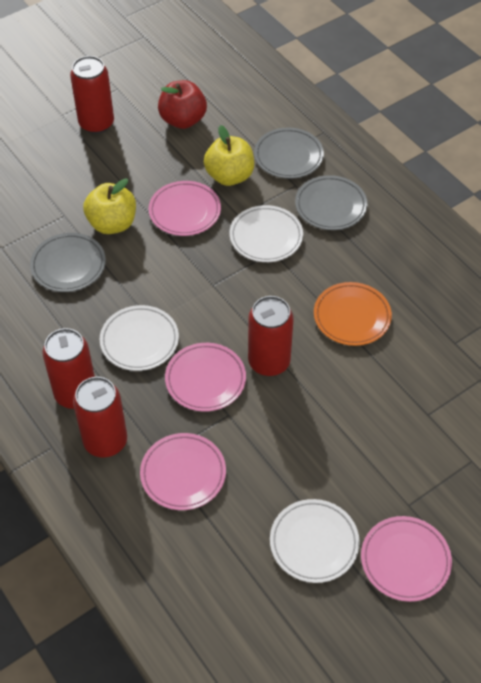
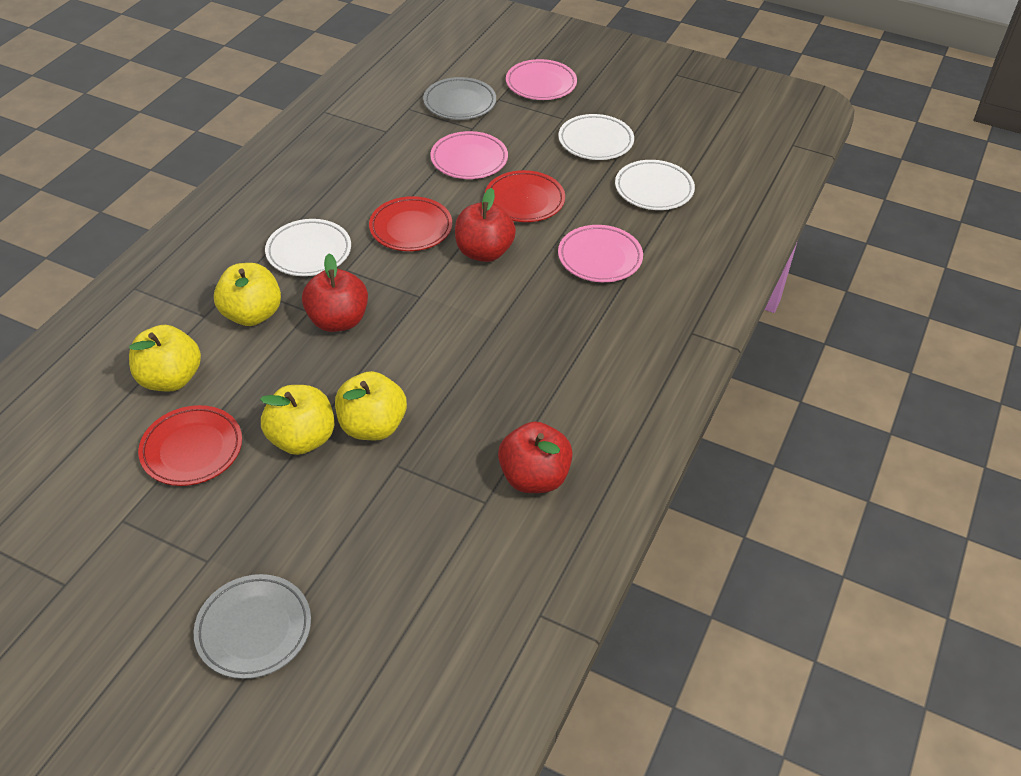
grey plate: [30,233,106,292] [254,128,324,179] [295,175,367,230] = 3 -> [194,574,311,679] [423,77,496,120] = 2
orange plate: [314,282,392,346] = 1 -> none = 0
pink plate: [140,433,226,510] [149,181,221,236] [165,343,246,412] [361,516,452,602] = 4 -> [430,131,508,179] [506,59,577,100] [558,225,643,282] = 3
red apple: [158,80,207,129] = 1 -> [302,254,368,332] [455,188,516,262] [498,422,573,493] = 3
red can: [42,328,95,409] [70,56,114,134] [73,377,127,458] [248,296,294,376] = 4 -> none = 0
red plate: none = 0 -> [138,405,242,486] [369,196,452,251] [485,170,565,222] = 3
yellow apple: [83,178,136,234] [204,125,254,186] = 2 -> [129,325,201,391] [214,263,281,326] [260,385,335,455] [335,371,407,440] = 4

